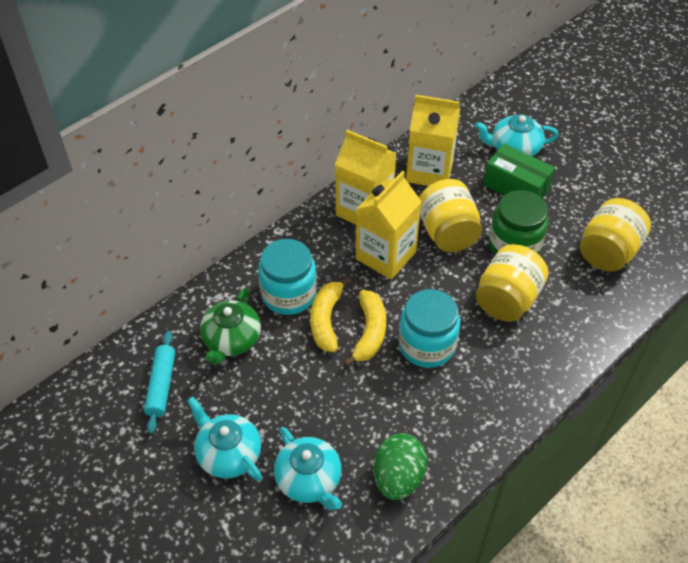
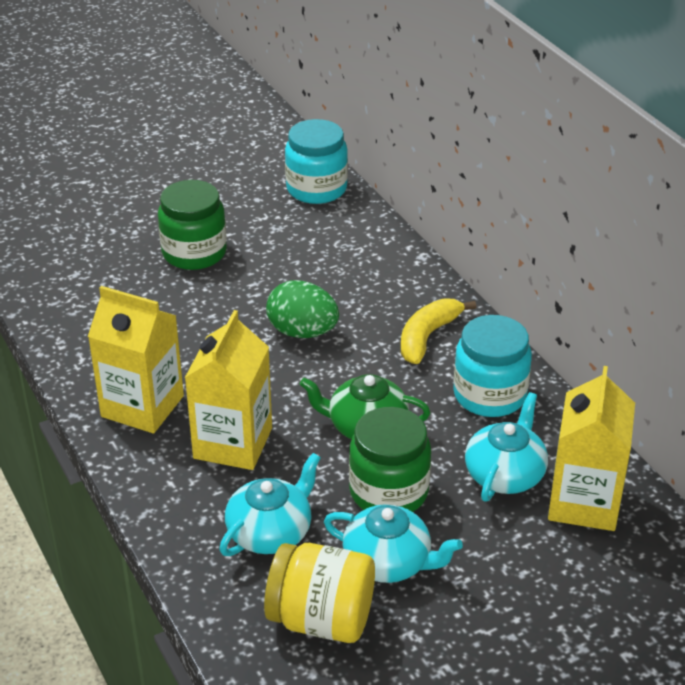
green box: [483,144,555,199] = 1 -> none = 0
green jar: [489,190,549,255] = 1 -> [158,180,227,270] [349,407,431,512] = 2
turquoise rolling pin: [144,331,175,434] = 1 -> none = 0
yellow banana: [310,277,351,352] [343,290,386,367] = 2 -> [401,298,476,364] = 1
yellow jar: [419,179,482,252] [476,244,548,322] [580,198,651,272] = 3 -> [264,543,375,643] = 1

